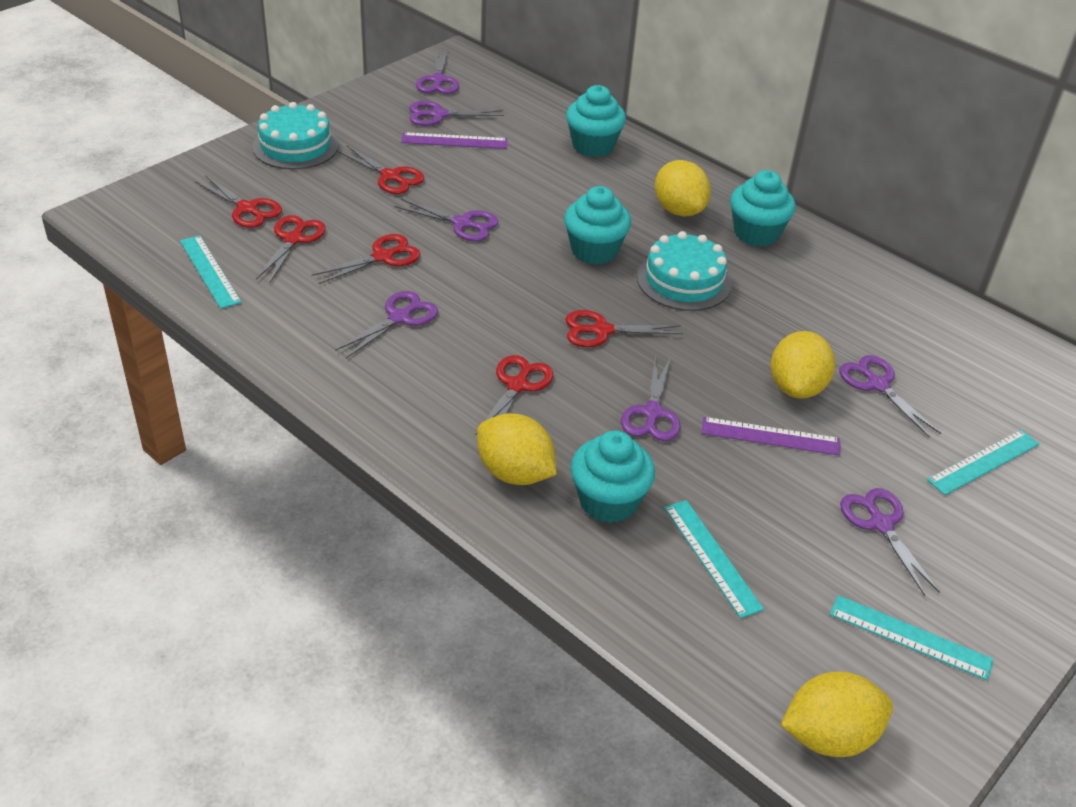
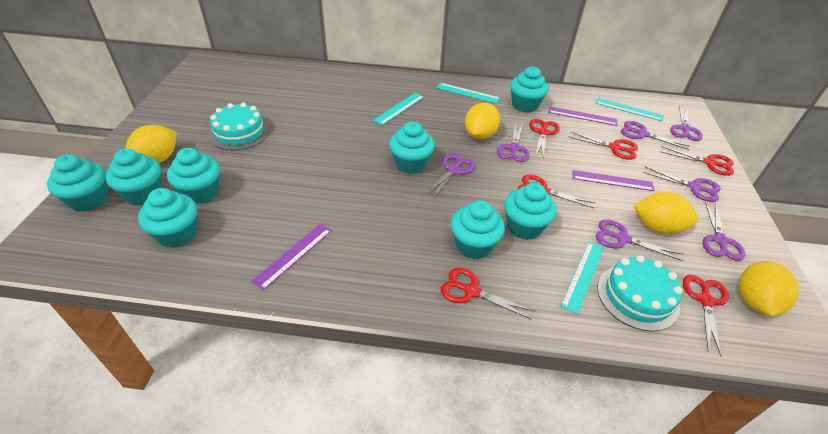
purple ruler: [401,132,508,149] [702,417,840,456] = 2 -> [251,224,332,290] [548,106,617,126] [572,170,655,191] = 3
turquoise cupcake: [564,186,631,265] [566,85,626,157] [571,431,655,523] [730,170,796,247] = 4 -> [47,154,109,212] [105,148,162,205] [138,188,197,248] [167,148,220,204] [389,121,435,174] [451,200,505,259] [504,183,556,240] [510,66,549,113] = 8

